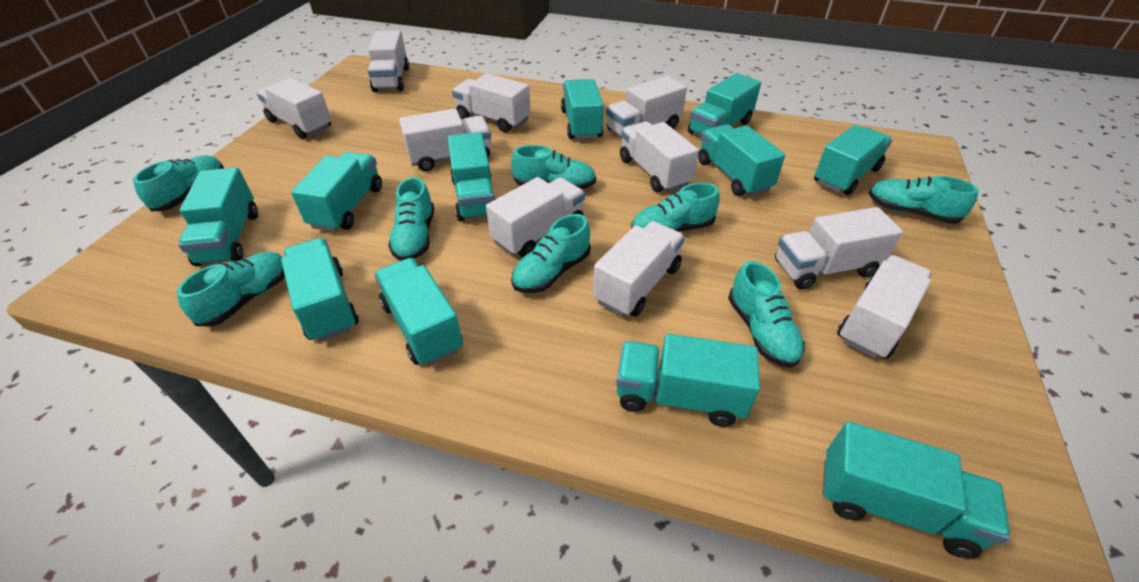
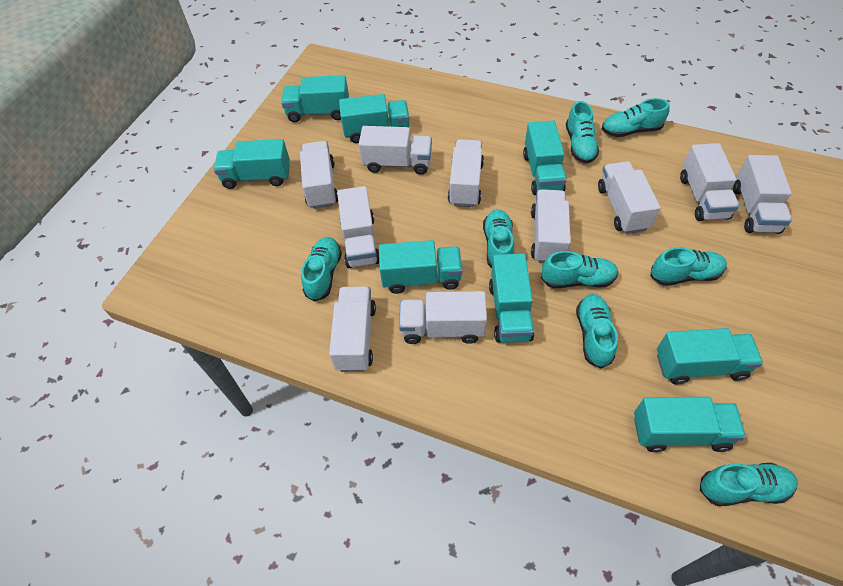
turquoise truck: [178,167,258,267] [281,238,359,342] [291,152,382,232] [374,258,463,366] [448,132,496,221] [561,79,604,140] [616,334,760,426] [688,73,761,136] [698,124,785,196] [814,125,892,195] [823,422,1010,558] = 11 -> [214,139,290,189] [281,75,349,122] [339,94,409,143] [379,240,462,294] [489,253,534,343] [523,120,567,195] [634,397,746,452] [657,328,763,385] = 8

